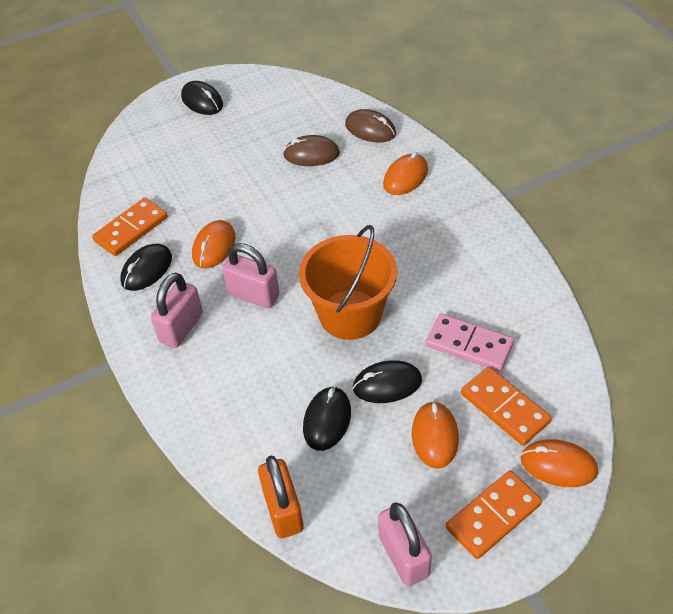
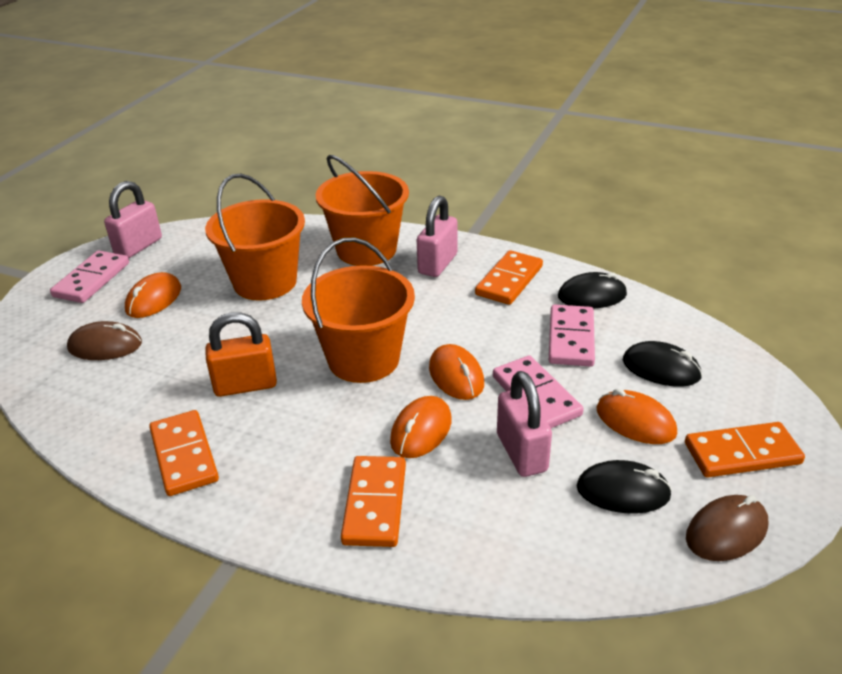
black mouse: [120,244,172,291] [181,81,223,115] [303,386,351,451] [352,360,422,403] = 4 -> [558,272,627,308] [576,460,672,514] [623,341,702,387] = 3
orange bucket: [299,225,397,340] = 1 -> [205,174,305,301] [302,237,415,383] [316,155,409,266] = 3
orange domino: [92,198,168,256] [446,470,542,559] [461,367,552,446] = 3 -> [149,410,219,496] [341,456,406,547] [475,250,543,305] [685,422,805,478] = 4
pink domino: [426,314,514,372] = 1 -> [50,250,129,303] [493,355,584,428] [549,304,595,367] = 3

